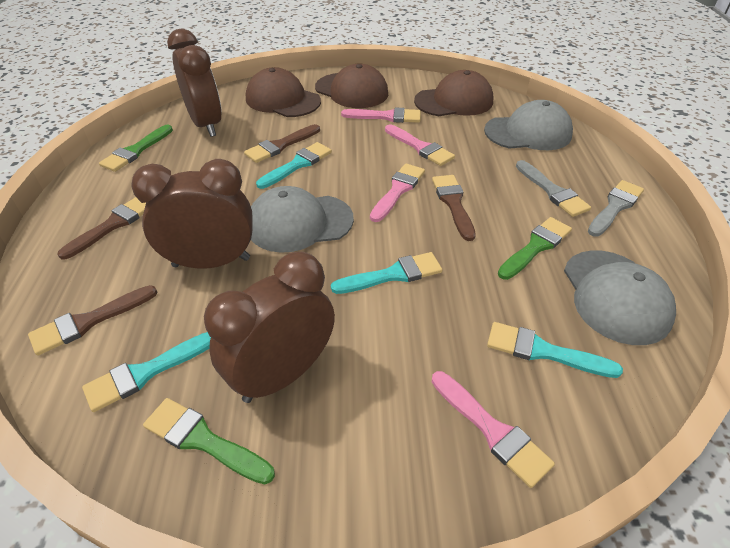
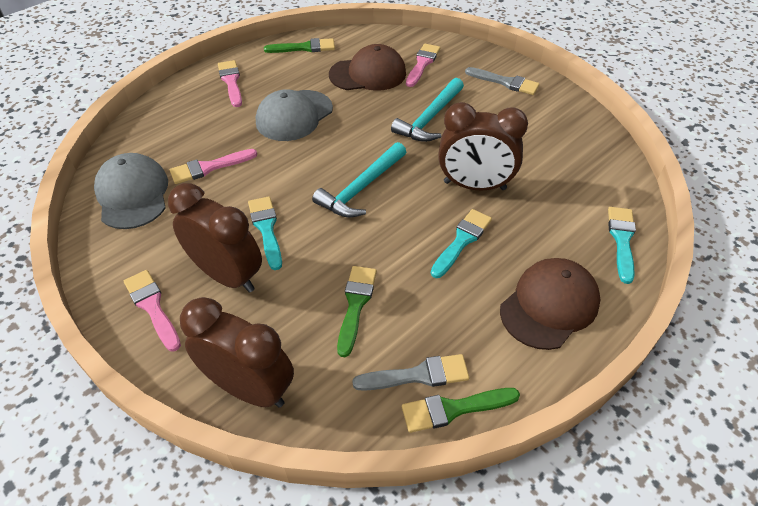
brown brush: [28,285,157,356] [57,197,146,260] [244,124,320,163] [432,175,476,241] = 4 -> none = 0
brown cap: [246,67,321,117] [315,64,388,108] [414,70,493,116] = 3 -> [329,44,406,91] [500,258,600,350] = 2
grey cap: [251,186,354,253] [484,100,573,150] [564,250,676,345] = 3 -> [94,153,168,229] [256,89,333,141] = 2
turquoise brush: [82,332,211,412] [256,142,332,189] [331,252,442,294] [487,322,623,378] = 4 -> [248,196,282,270] [431,209,492,278] [608,207,636,284] = 3
turquoise hammer: none = 0 -> [312,142,406,218] [391,78,464,142] = 2

